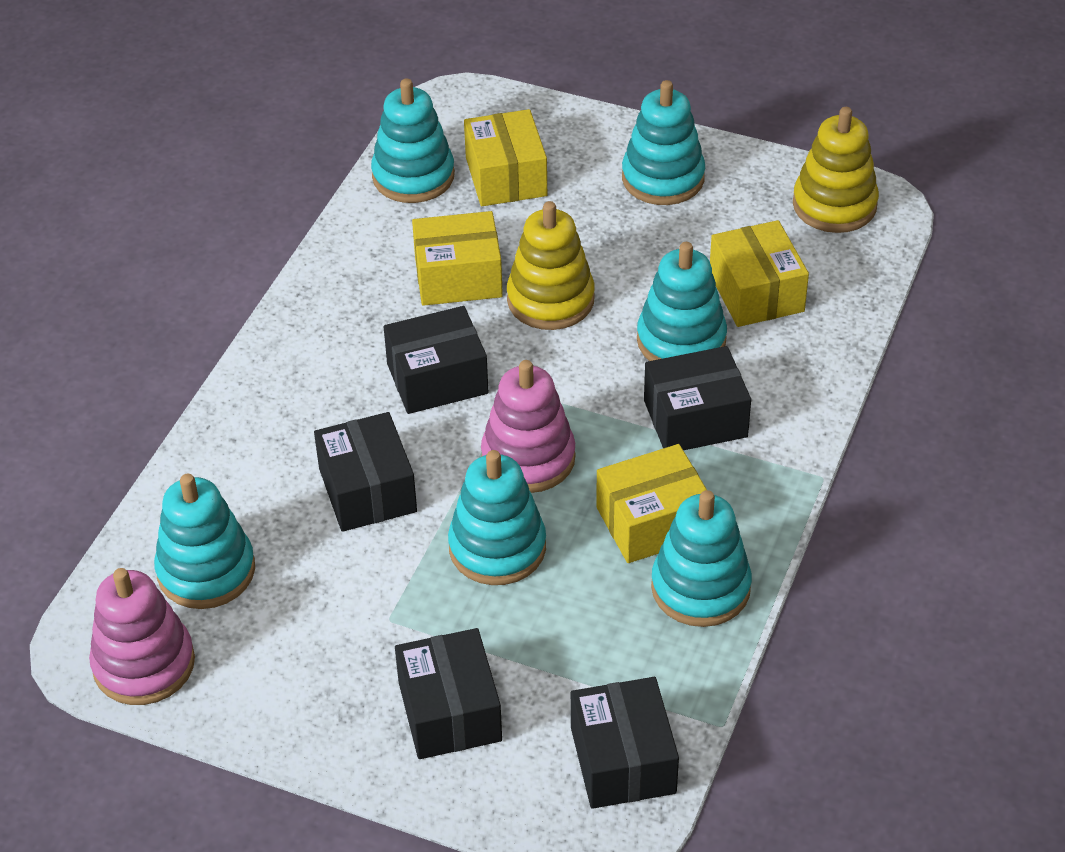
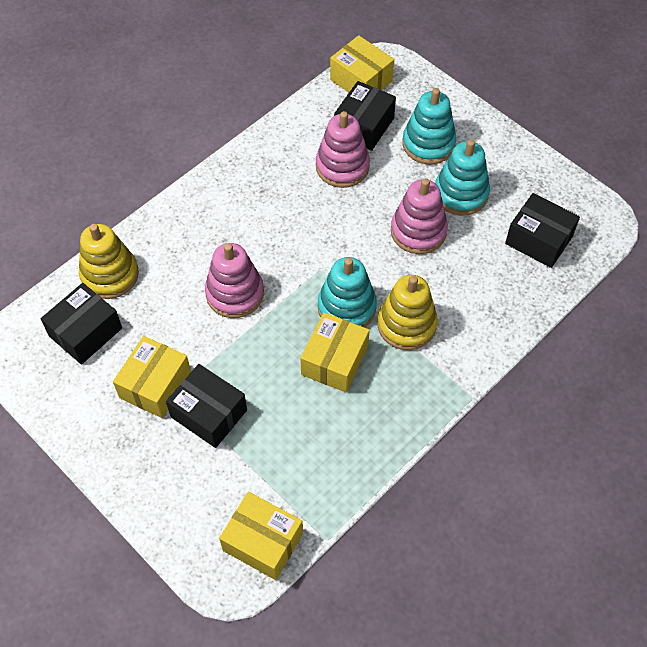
black box: [314,412,417,532] [384,306,488,414] [395,628,502,759] [571,677,679,809] [644,346,751,450] = 5 -> [40,283,122,365] [166,364,247,448] [334,81,396,151] [505,193,580,268] = 4
pink stacking toy: [89,568,195,705] [481,360,576,493] = 2 -> [205,243,264,318] [316,111,370,188] [391,178,448,254] = 3
turquoise stacking toy: [154,474,255,609] [371,78,455,203] [448,450,546,585] [622,80,705,205] [637,242,727,361] [651,490,752,627] = 6 -> [318,257,377,327] [402,88,457,164] [435,139,490,216] = 3

